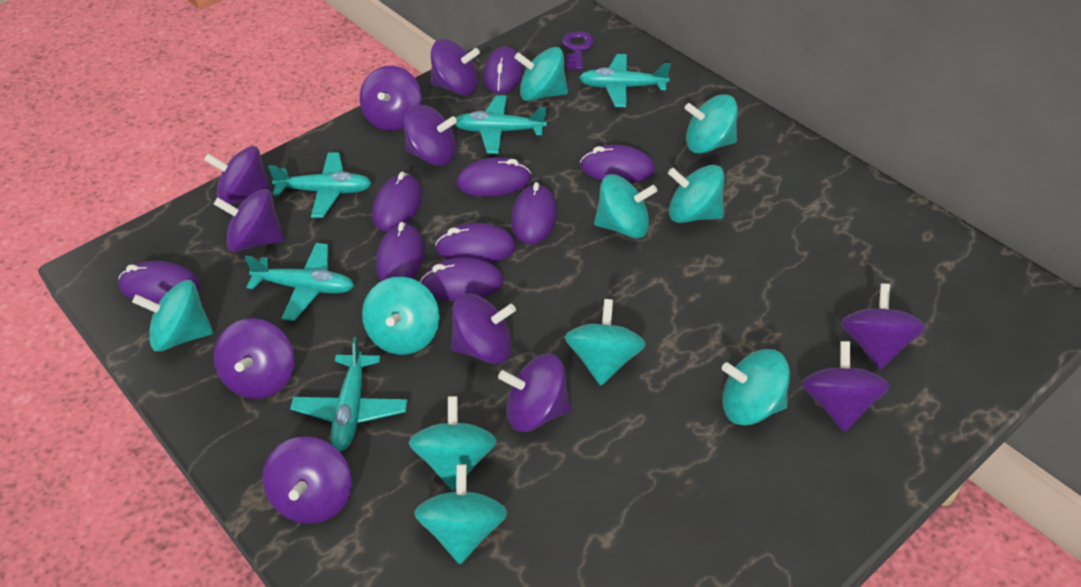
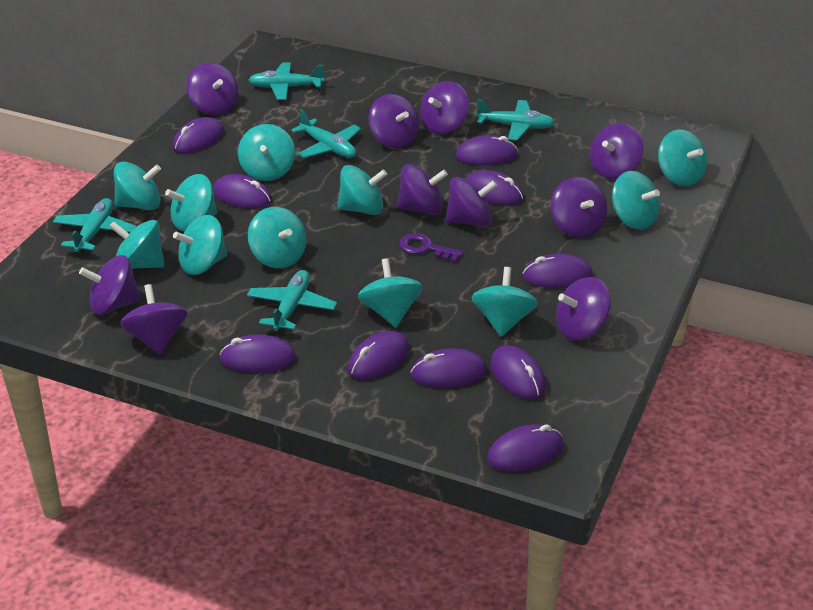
purple mouse: [118,261,200,304] [372,172,422,232] [376,222,425,281] [420,258,504,301] [435,223,516,263] [456,157,531,197] [483,46,523,94] [511,182,557,244] [580,145,655,183] = 9 -> [173,117,224,153] [213,174,272,209] [219,335,296,373] [348,331,410,379] [411,348,487,388] [455,135,518,165] [466,170,524,205] [487,424,563,472] [490,345,546,399] [523,254,593,288] = 10
purple spinning top: [204,146,272,205] [214,189,284,252] [214,318,294,399] [262,436,352,524] [360,66,422,131] [404,105,457,166] [431,39,480,95] [451,293,516,364] [498,354,571,432] [801,341,890,432] [841,284,926,370] = 11 -> [79,255,141,315] [120,284,188,355] [186,63,238,115] [368,94,419,148] [397,164,448,215] [420,81,469,134] [445,177,497,227] [550,177,607,237] [556,277,611,340] [590,123,643,179] = 10
turquoise spinning top: [132,280,213,351] [362,277,440,355] [409,396,497,490] [414,464,507,564] [514,47,568,101] [565,299,646,385] [594,174,657,239] [668,165,724,223] [685,95,738,154] [722,349,790,425] = 10 -> [109,220,164,269] [114,162,161,210] [165,174,217,231] [173,215,227,275] [238,124,295,181] [248,207,306,269] [337,165,387,215] [358,258,423,327] [471,267,538,337] [612,171,660,230] [658,129,707,186] = 11

